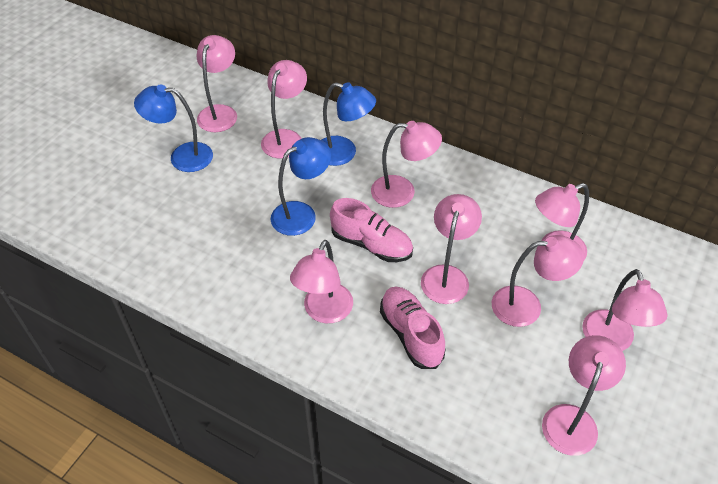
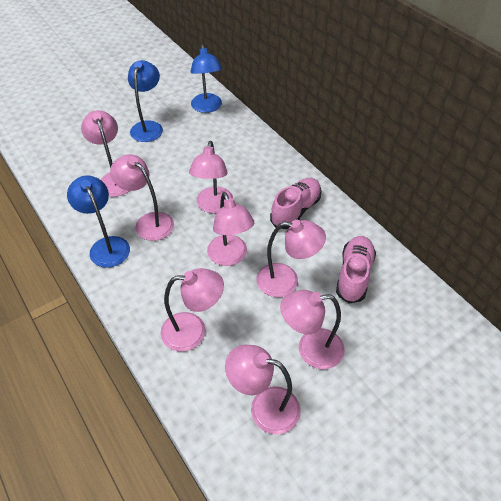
pink lamp: [197,35,237,132] [261,60,307,158] [290,240,353,323] [371,121,442,208] [421,194,482,304] [492,235,584,327] [535,183,589,260] [542,335,626,456] [582,269,668,351] = 9 -> [81,110,129,197] [110,154,174,241] [161,268,224,352] [189,141,233,213] [207,192,254,266] [225,345,301,434] [256,220,326,297] [280,290,345,369] = 8

